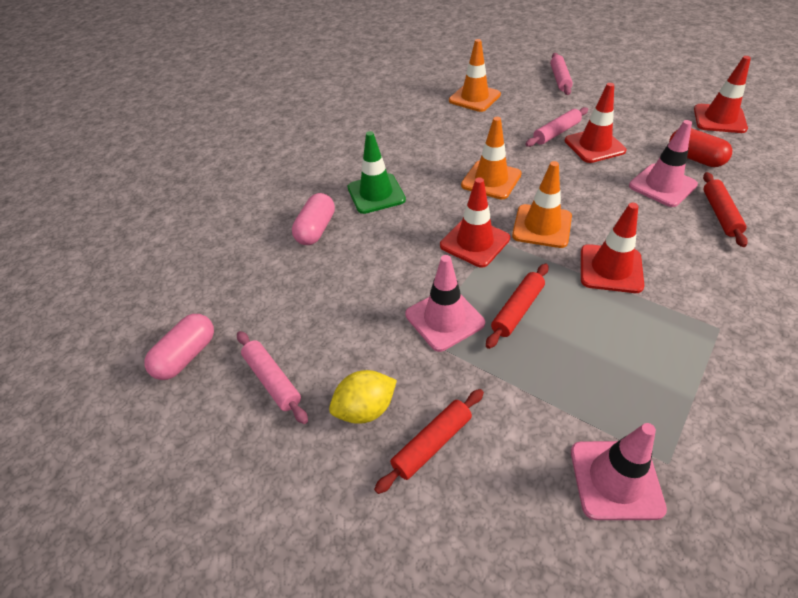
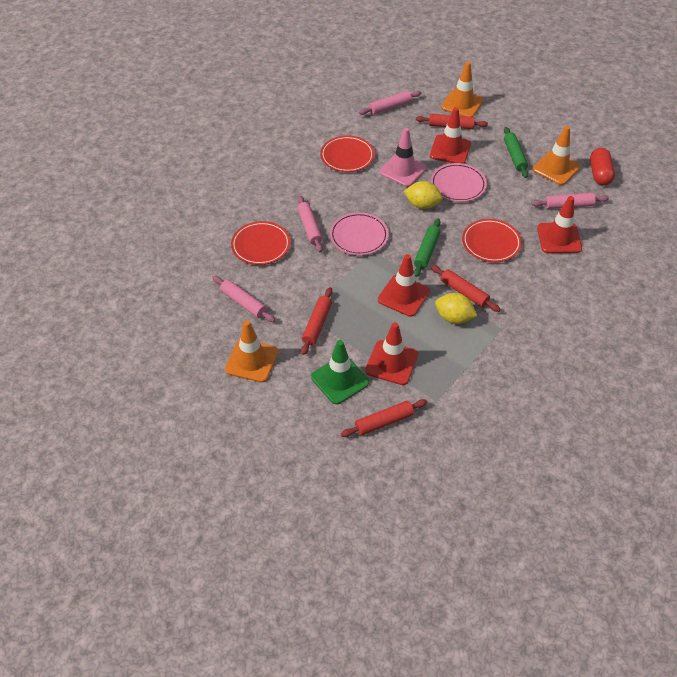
green rolling pin: none = 0 -> [414,219,440,277] [504,127,528,178] = 2
pink capsule: [144,314,214,380] [292,193,335,245] = 2 -> none = 0
pink plate: none = 0 -> [330,212,389,255] [431,163,487,202] = 2
pink rolling pin: [237,331,308,424] [525,107,588,147] [550,53,573,95] = 3 -> [212,276,275,322] [297,195,323,253] [359,91,421,115] [531,193,609,209] = 4
pink traffic cone: [405,255,485,352] [571,423,667,520] [629,120,698,207] = 3 -> [379,128,427,187] = 1
red plate: none = 0 -> [231,221,290,265] [320,136,374,172] [462,219,522,262] = 3
red rolling pin: [374,389,484,494] [486,264,549,349] [703,172,748,247] = 3 -> [301,287,333,355] [341,399,427,437] [416,114,488,129] [431,265,501,312] = 4
yellow lemon: [329,370,397,424] = 1 -> [404,181,443,209] [435,293,477,324] = 2

